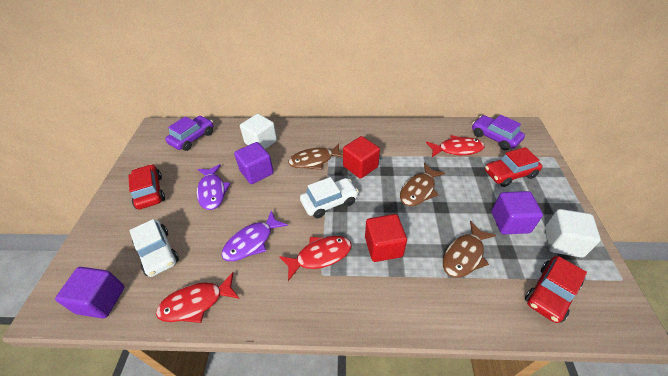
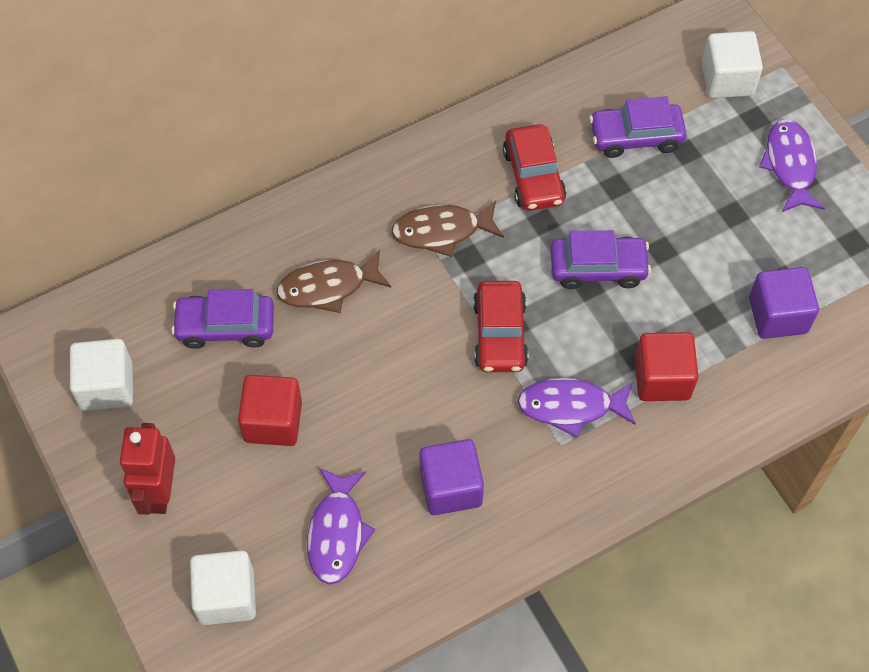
brown fish: [288,144,343,170] [400,163,445,206] [443,221,496,278] = 3 -> [276,249,391,313] [391,200,504,257] = 2
purple car: [165,116,213,151] [472,115,525,150] = 2 -> [171,289,274,349] [550,230,651,289] [589,96,687,158] = 3
purple cube: [55,267,124,319] [234,142,274,184] [492,191,543,234] = 3 -> [419,439,484,515] [749,267,819,339] = 2
purple fish: [197,164,231,210] [221,211,288,261] = 2 -> [307,468,375,585] [517,378,636,438] [759,119,825,212] = 3
red car: [128,164,165,209] [485,147,542,187] [525,256,587,323] = 3 -> [473,281,529,372] [503,124,566,211] = 2
red fish: [156,272,240,323] [279,236,352,281] [426,135,485,157] = 3 -> none = 0
red robot: none = 0 -> [120,423,175,515] = 1
white car: [129,219,179,277] [300,177,359,218] = 2 -> none = 0
white cube: [240,114,277,149] [545,209,601,258] = 2 -> [70,339,133,411] [190,550,256,625] [702,31,763,98] = 3

